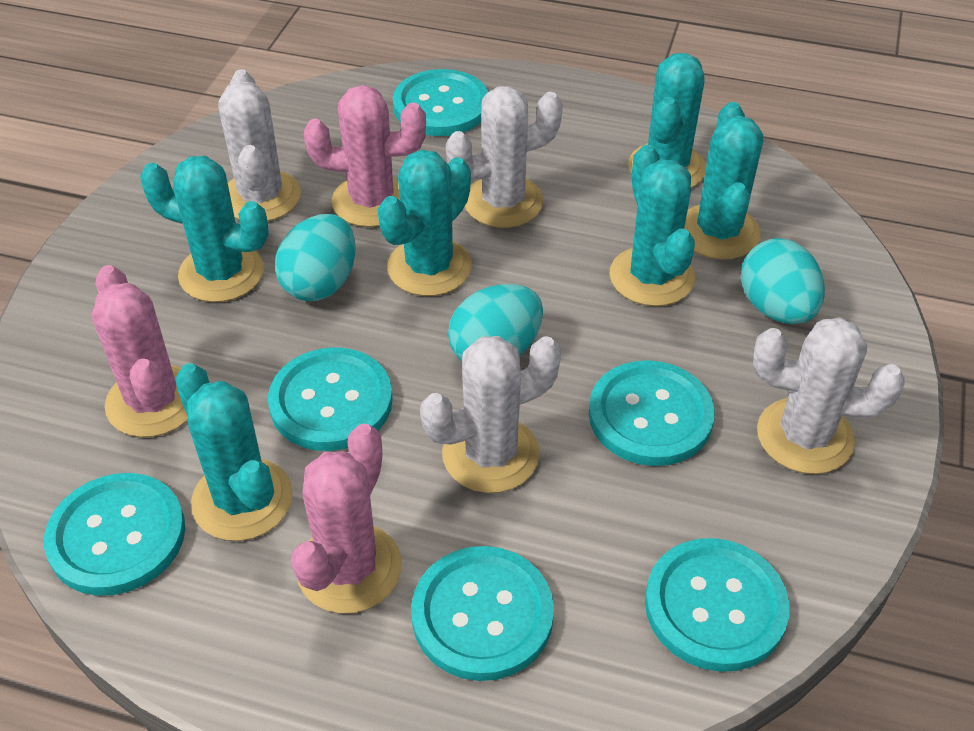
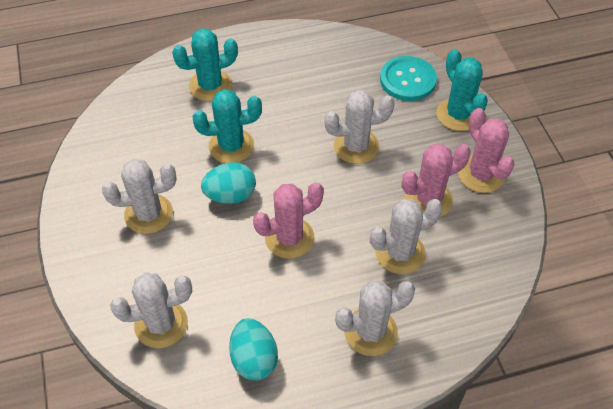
turquoise button: [44,473,185,596] [268,347,393,451] [393,69,488,136] [411,546,554,681] [589,360,715,466] [645,538,790,672] = 6 -> [380,56,437,101] = 1
turquoise cactus: [140,156,269,302] [175,363,293,541] [378,150,472,296] [609,145,695,306] [628,53,706,188] [684,102,763,259] = 6 -> [172,29,238,101] [192,89,262,163] [436,49,488,131] = 3
turquoise egg: [275,214,356,301] [448,284,543,361] [741,238,825,324] = 3 -> [201,162,256,204] [229,318,278,380] = 2
white cactus: [218,69,301,221] [420,336,561,493] [446,87,563,228] [753,317,904,474] = 4 -> [102,159,177,234] [110,273,192,348] [324,90,395,164] [335,281,415,356] [370,199,443,274] = 5

